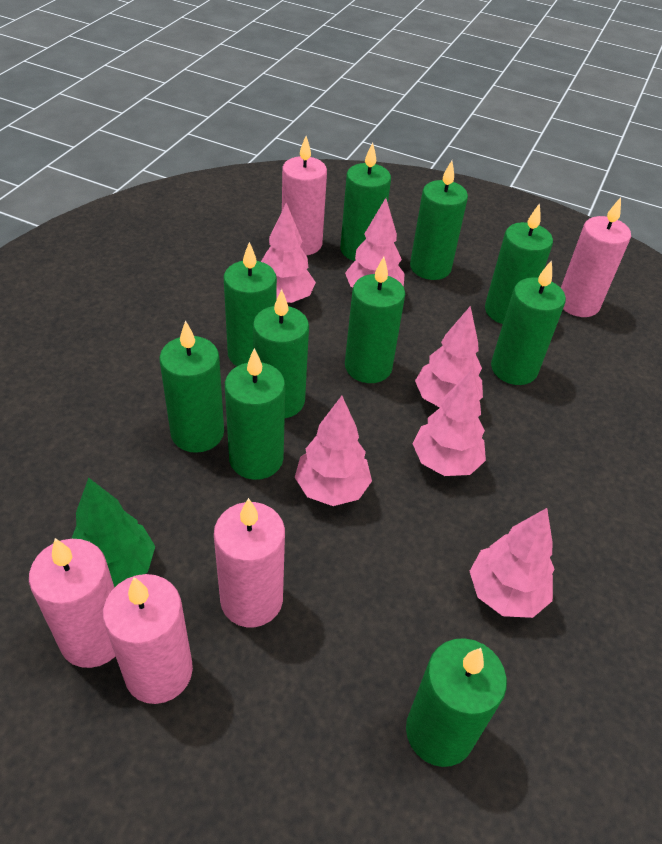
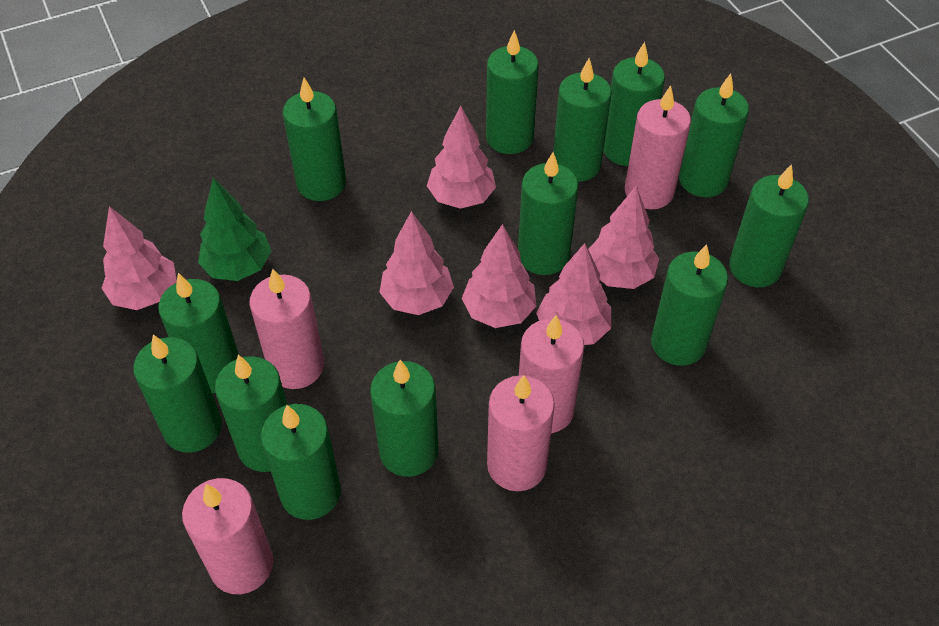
green candle: [159,320,224,453] [224,242,277,366] [225,348,285,480] [253,289,309,418] [340,142,391,261] [345,257,405,383] [406,638,507,767] [410,161,468,280] [485,203,553,324] [491,260,566,385] = 10 -> [133,334,222,453] [158,273,239,393] [215,355,287,472] [261,404,341,520] [283,78,346,201] [370,360,438,477] [486,30,539,154] [518,152,578,275] [553,58,612,182] [603,42,665,166] [651,244,728,366] [679,74,749,197] [729,164,809,287] = 13

